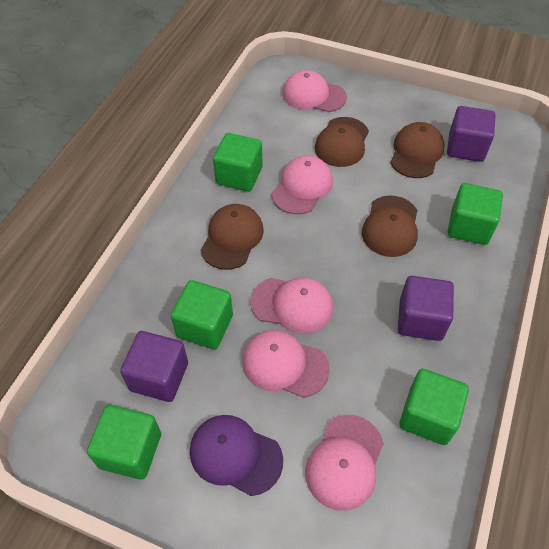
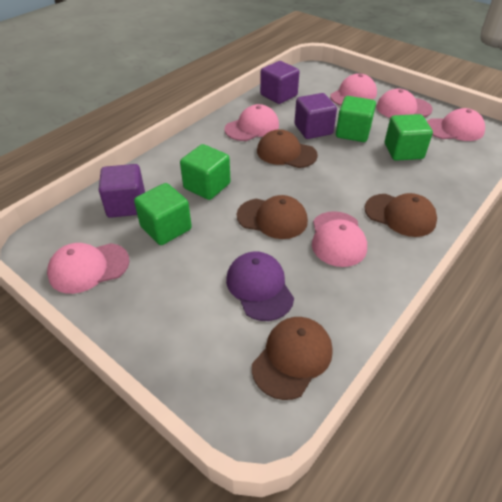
green cube: [87,405,161,479] [171,280,233,349] [213,133,263,192] [399,369,469,445] [447,183,503,245] = 5 -> [134,183,192,245] [180,144,230,200] [336,96,376,142] [385,114,433,161] = 4
pink cap: [242,330,330,398] [250,277,333,334] [271,155,333,214] [282,70,347,112] [305,415,384,511] = 5 -> [47,243,129,294] [224,104,279,141] [312,211,367,267] [330,73,377,106] [376,89,433,118] [427,108,485,141] = 6

